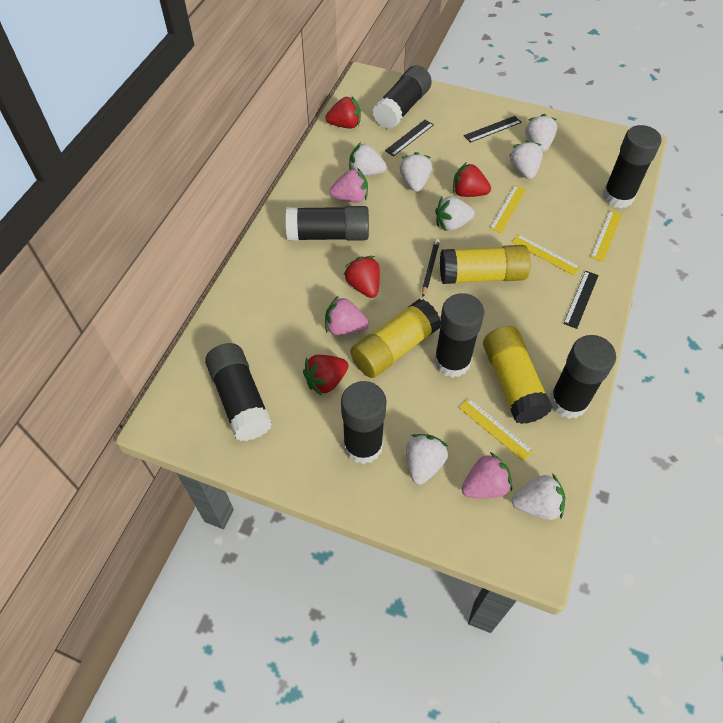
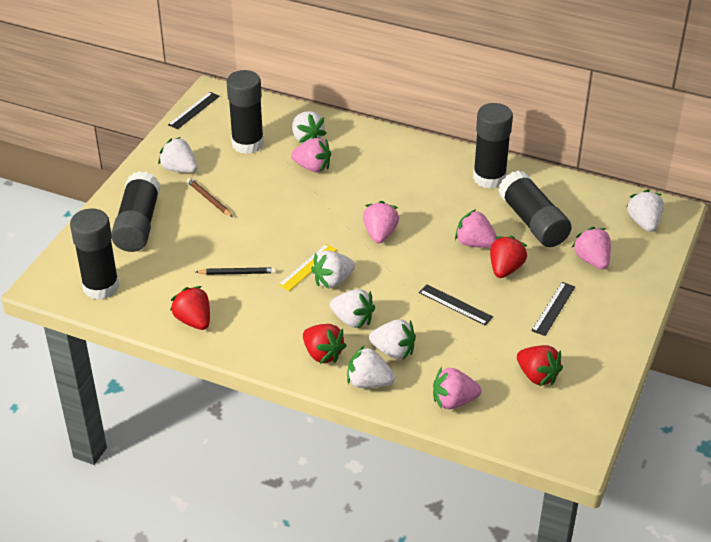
black glue stick: [205,343,272,441] [286,206,369,241] [341,381,387,464] [373,65,432,129] [434,293,484,378] [549,335,616,419] [603,125,661,208] = 7 -> [70,209,119,300] [111,171,160,252] [226,70,264,154] [473,103,513,189] [498,171,571,247] = 5
brown pencil: none = 0 -> [187,178,233,217] = 1
pink strawberry: [325,296,369,335] [330,168,368,203] [462,452,513,498] = 3 -> [291,138,331,173] [363,201,399,243] [433,367,481,409] [455,209,497,248] [572,227,611,270] = 5
yellow glue stick: [351,299,440,378] [440,245,530,284] [483,326,553,424] = 3 -> none = 0
yellow ruler: [459,398,533,461] [490,185,526,233] [512,234,580,276] [591,211,622,262] = 4 -> [278,244,337,291] = 1

